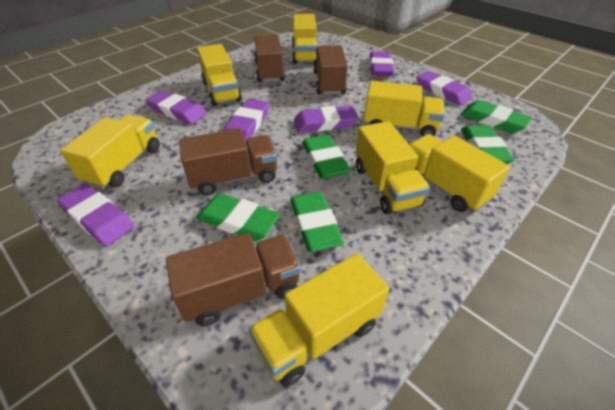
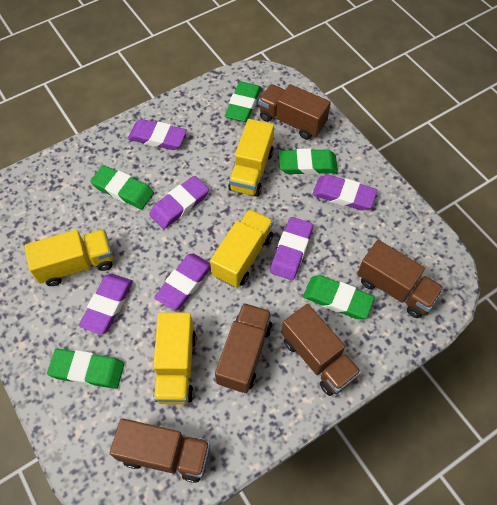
brown truck: [166,233,301,326] [179,128,278,195] [254,35,285,82] [313,45,348,95] = 4 -> [110,418,210,483] [215,303,273,393] [258,84,331,140] [282,304,361,396] [357,240,444,318] = 5
yellow truck: [60,115,160,189] [197,44,242,106] [248,253,389,387] [292,14,317,64] [356,121,430,214] [364,81,445,137] [409,134,510,212] = 7 -> [24,229,113,286] [153,312,196,404] [210,209,273,287] [228,119,274,197] = 4

